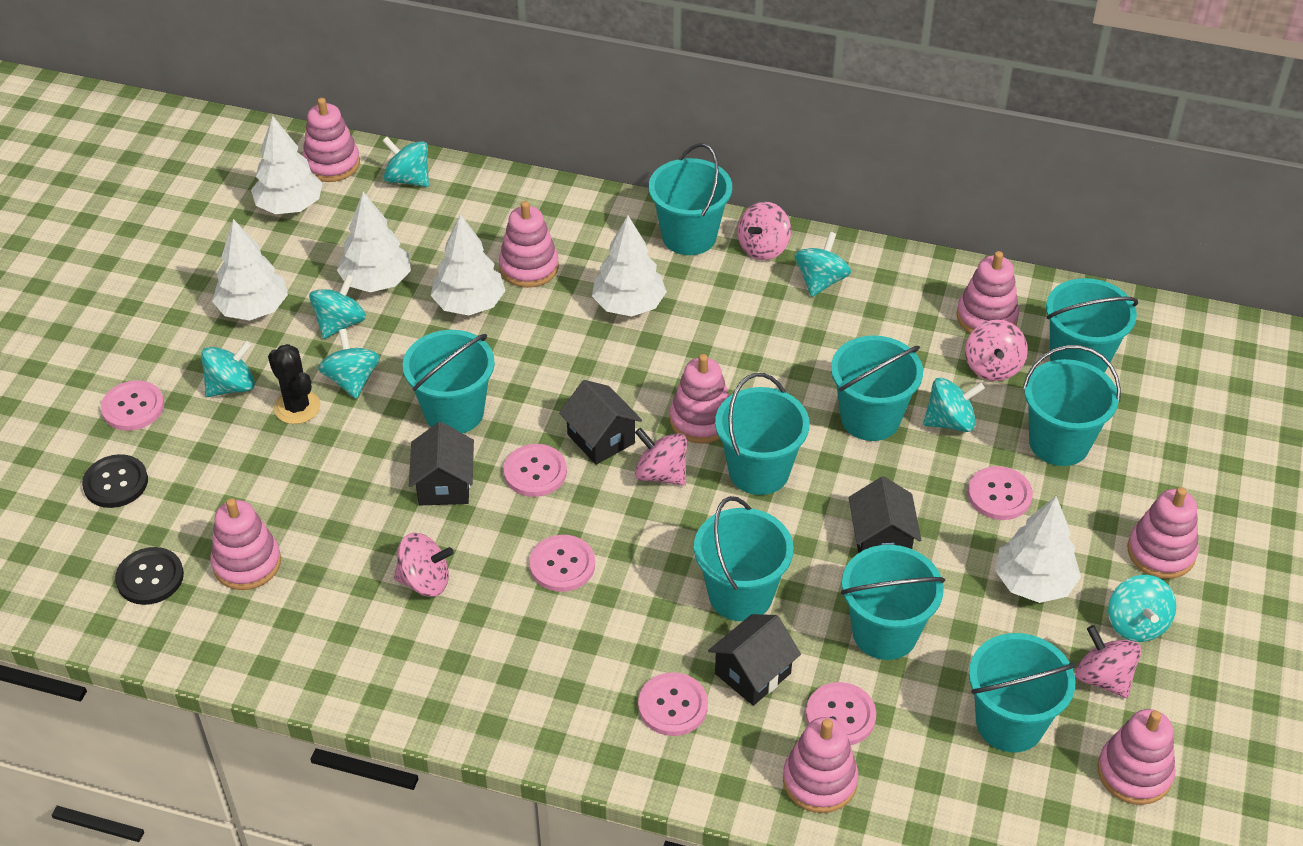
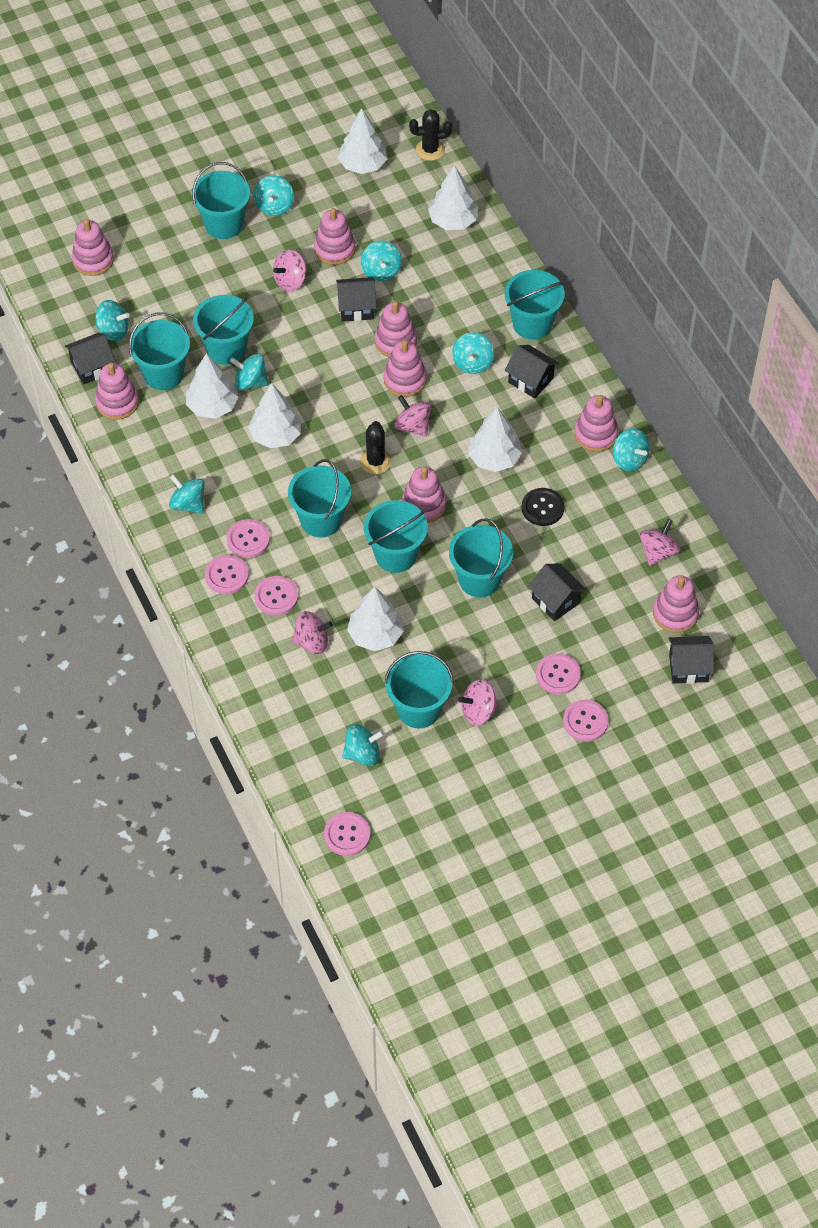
black button: [82,454,148,508] [115,547,184,605] = 2 -> [522,488,564,526] = 1
black cactus: [268,344,321,424] = 1 -> [360,421,392,474] [409,109,452,161] = 2
black house: [409,422,474,505] [559,380,642,465] [708,614,801,706] [849,477,921,553] = 4 -> [64,332,115,385] [336,277,377,322] [505,345,559,399] [528,564,587,621] [668,636,714,684] = 5
turquoise bucket: [403,330,495,433] [649,143,732,255] [694,496,793,621] [715,373,809,495] [831,335,923,441] [841,545,945,660] [969,633,1076,752] [1023,345,1121,466] [1046,278,1138,373] = 9 -> [129,312,190,390] [192,162,250,239] [193,295,254,365] [288,459,351,537] [364,500,428,573] [384,651,454,728] [449,519,513,597] [505,270,565,340] = 8
turquoise spinning top: [201,341,255,397] [309,274,366,339] [318,329,380,399] [382,137,429,187] [795,232,851,297] [923,378,985,432] [1108,575,1176,642] = 7 -> [95,300,130,341] [169,474,205,514] [230,353,269,390] [254,175,294,216] [342,724,384,766] [361,241,402,282] [452,332,494,374] [613,428,650,471] = 8

